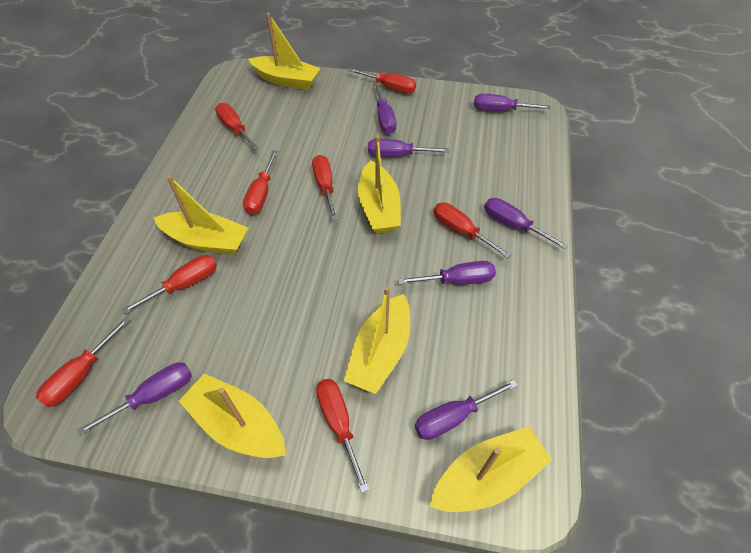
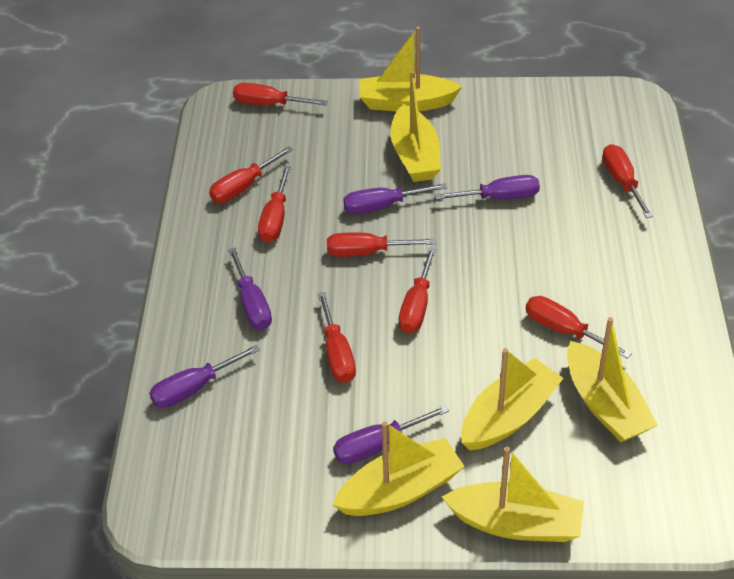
purple screwdriver: [77,362,192,436] [368,139,449,157] [374,82,397,134] [398,261,496,285] [415,379,518,440] [474,94,551,111] [484,198,568,249] = 7 -> [149,345,260,408] [228,248,272,330] [333,405,449,464] [343,183,447,214] [435,175,540,200] = 5

